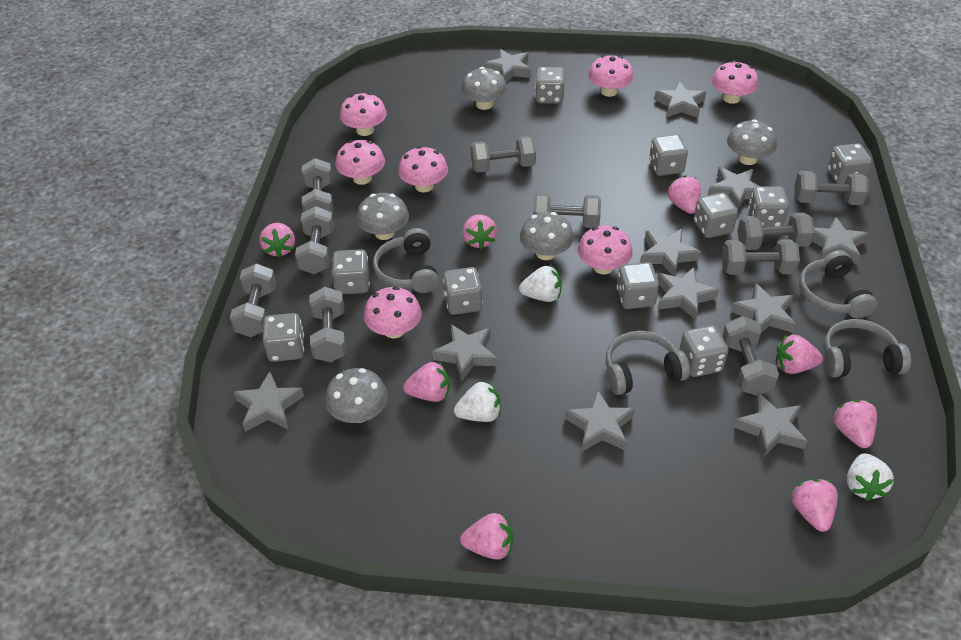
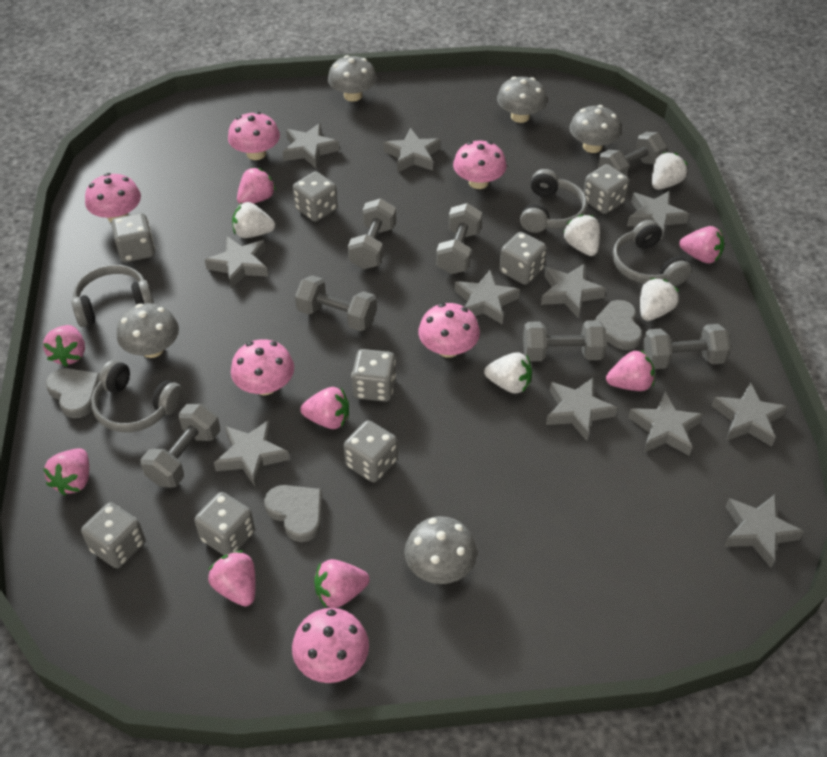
grey dice: [263,313,304,362] [332,249,370,294] [443,267,483,315] [535,67,565,104] [617,262,659,309] [649,134,688,176] [679,325,728,377] [694,193,738,238] [748,186,789,227] [827,143,872,184] = 10 -> [81,502,145,568] [111,213,155,262] [194,492,255,555] [293,171,338,222] [344,420,398,482] [352,349,396,402] [499,232,547,285] [583,164,629,214] = 8
grey dumbbell: [230,263,276,337] [295,206,334,274] [302,158,334,214] [309,287,347,362] [470,136,536,173] [533,193,601,228] [722,239,800,275] [722,316,779,396] [737,213,815,250] [795,171,868,205] = 10 -> [140,404,220,488] [295,275,377,331] [348,199,396,269] [436,203,482,274] [523,320,607,361] [598,132,667,176] [643,324,731,369] = 7
grey heart: none = 0 -> [45,368,100,418] [264,485,322,542] [594,300,642,350] = 3
pink mushroom: [335,140,385,185] [340,93,387,136] [364,286,422,338] [398,146,448,192] [578,225,633,274] [588,55,634,97] [712,61,758,104] = 7 -> [85,173,141,223] [228,112,280,160] [231,339,294,395] [292,608,369,683] [418,303,480,358] [453,141,506,189] = 6
white strawberry: [454,381,501,422] [519,266,562,302] [847,453,894,501] = 3 -> [232,202,275,238] [484,352,532,394] [563,214,600,256] [640,278,679,321] [652,152,688,190] = 5

